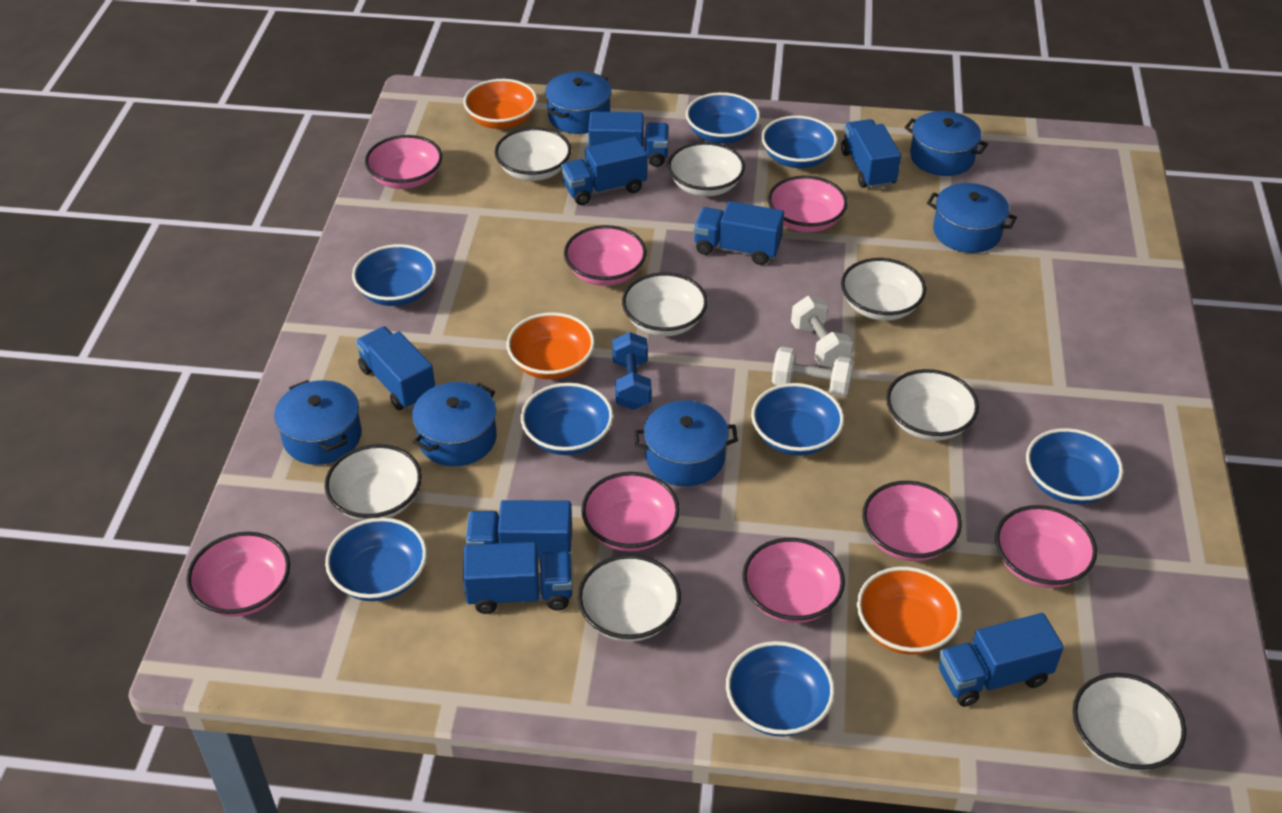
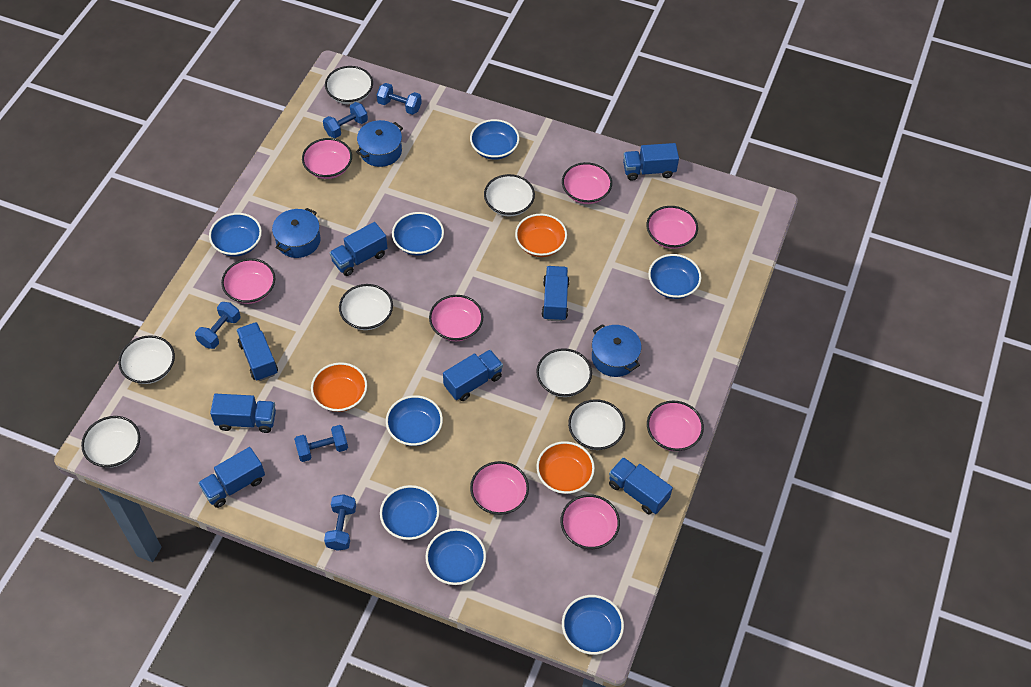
blue dumbbell: [612,332,652,410] = 1 -> [195,302,241,349] [294,425,348,462] [323,102,368,138] [324,494,356,551] [377,83,422,115] = 5
blue pot: [274,380,362,465] [412,382,497,466] [545,72,612,134] [634,401,738,486] [904,111,988,176] [927,183,1017,253] = 6 -> [272,208,321,258] [356,120,403,167] [592,324,641,377] = 3
white bowl: [325,444,422,521] [494,127,571,181] [578,555,681,642] [622,272,708,336] [667,142,745,196] [841,258,926,321] [886,369,979,441] [1073,673,1186,771] = 8 -> [81,416,140,468] [118,335,175,384] [325,66,373,104] [339,284,393,330] [484,174,535,216] [536,348,592,397] [568,399,625,450] = 7
white dumbbell: [772,347,854,397] [791,296,853,368] = 2 -> none = 0

